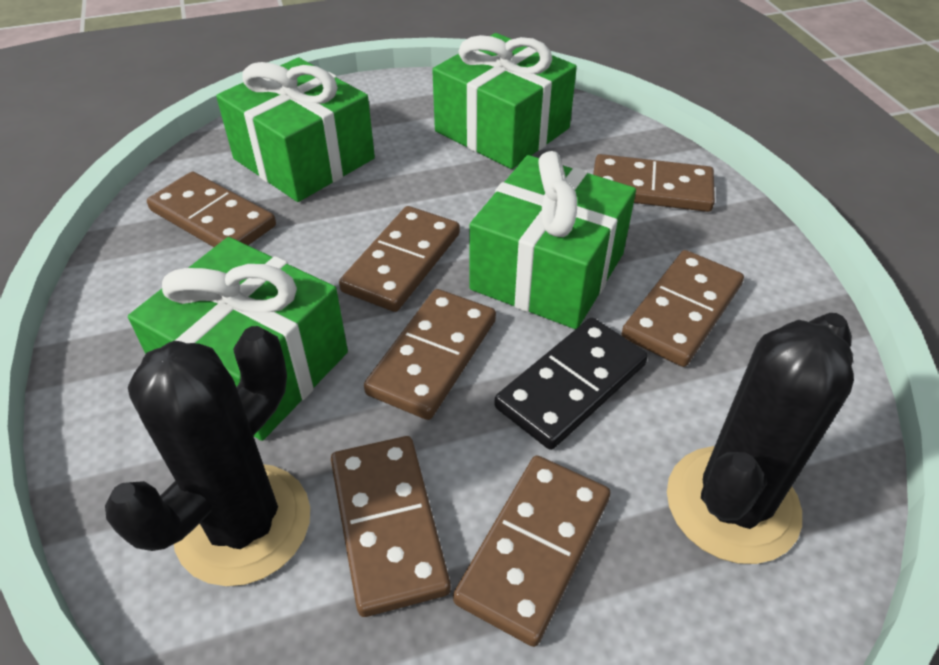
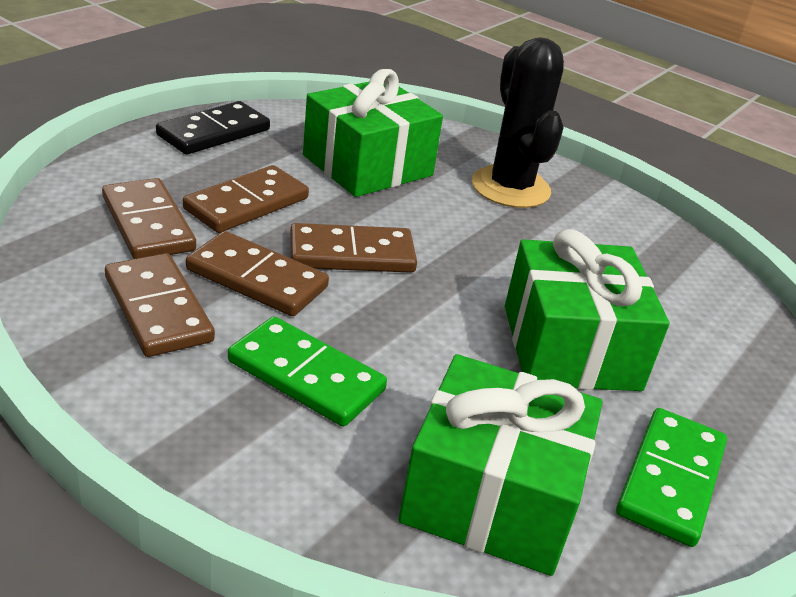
black cactus: [105,326,310,586] [667,313,854,564] = 2 -> [472,37,564,208] = 1
brown domino: [147,172,276,247] [331,436,451,617] [339,206,460,312] [364,289,496,420] [453,456,610,647] [593,154,715,212] [621,250,744,367] = 7 -> [102,178,196,259] [105,253,215,357] [183,165,309,233] [186,231,329,316] [290,223,417,273] = 5
green domino: none = 0 -> [228,316,387,427] [616,408,727,547] = 2
green gift: [128,237,348,441] [216,57,375,202] [432,33,577,169] [469,151,636,329] = 4 -> [303,69,443,197] [399,354,603,576] [505,229,670,391] = 3

